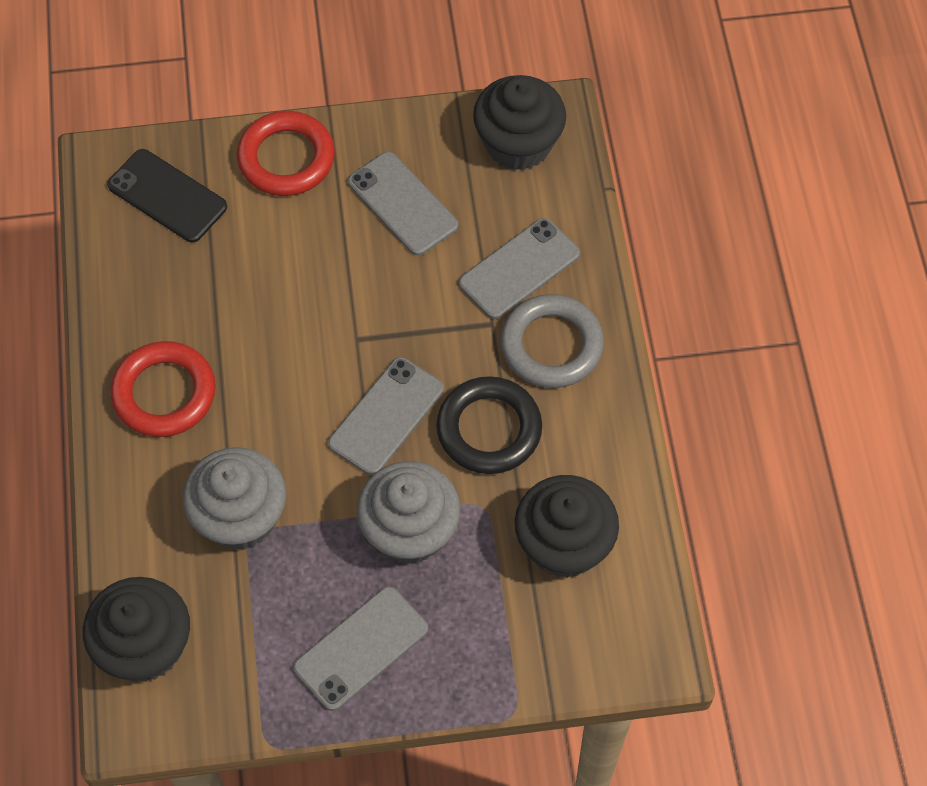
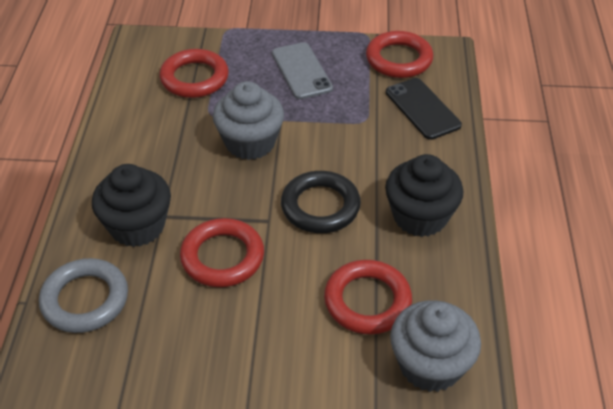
black cupcake: [83,577,190,682] [473,75,566,171] [515,475,619,578] = 3 -> [92,164,171,247] [385,154,463,237] = 2
grey phone: [293,586,428,711] [328,357,444,475] [348,152,459,256] [459,218,580,319] = 4 -> [272,42,333,99] = 1
red ring: [110,341,216,437] [237,111,335,196] = 2 -> [160,49,229,98] [180,218,264,287] [324,260,412,334] [366,31,433,78] = 4

